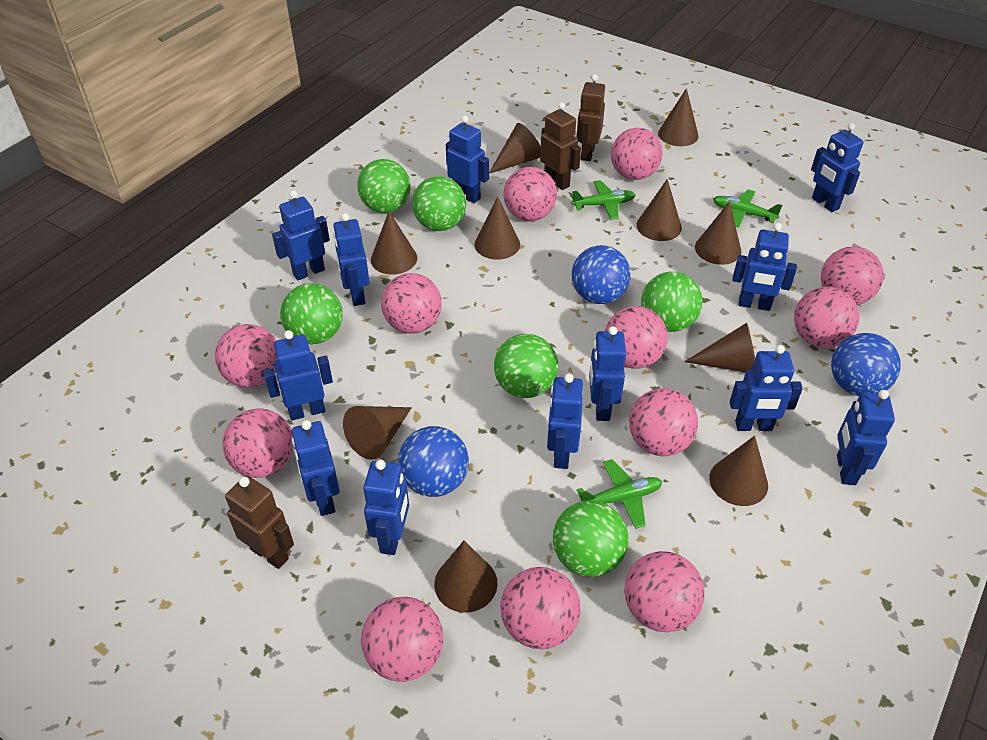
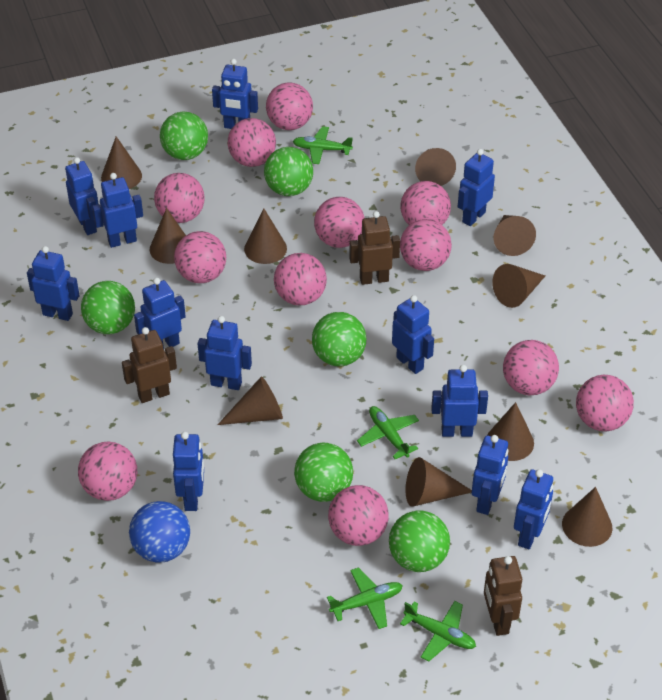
blue ball: [398,426,469,497] [572,245,631,304] [831,333,901,396] = 3 -> [129,501,190,563] = 1
green plane: [571,180,636,220] [577,459,662,529] [713,189,783,228] = 3 -> [293,126,353,164] [327,567,403,629] [357,406,419,459] [400,601,476,662] = 4

